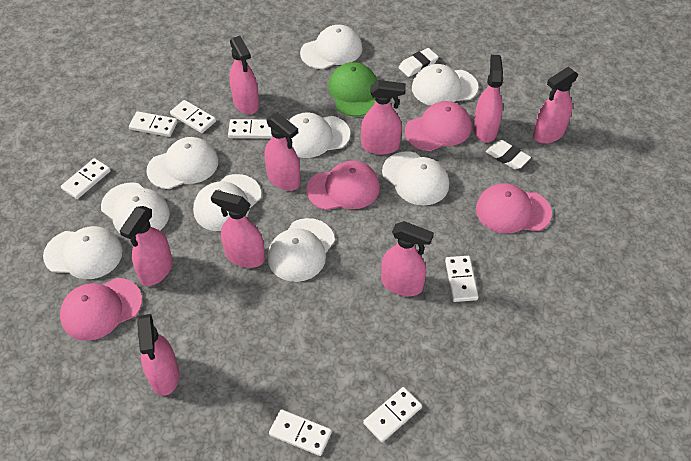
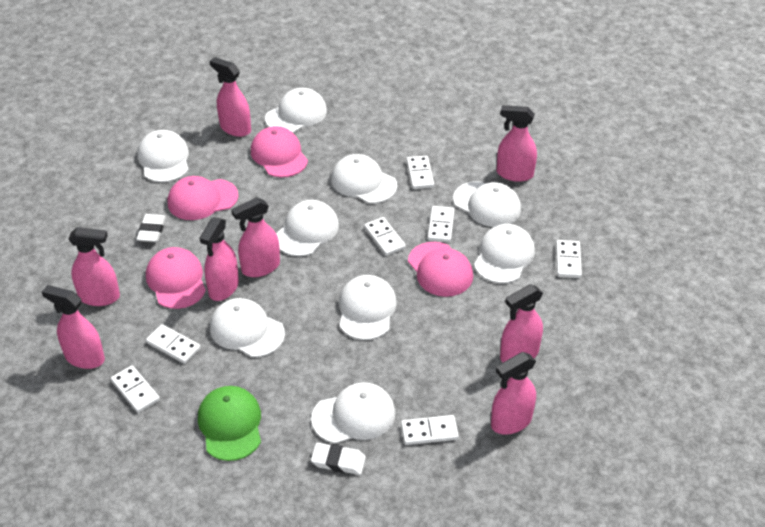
pink spray bottle: [120,206,173,286] [137,314,179,396] [211,190,265,268] [230,36,259,114] [265,112,300,191] [361,80,406,155] [381,221,434,296] [473,55,503,143] [533,67,579,144] = 9 -> [42,285,105,369] [68,227,120,306] [200,217,239,301] [210,57,251,137] [231,197,280,277] [491,352,536,435] [497,105,537,182] [500,284,543,362] = 8

